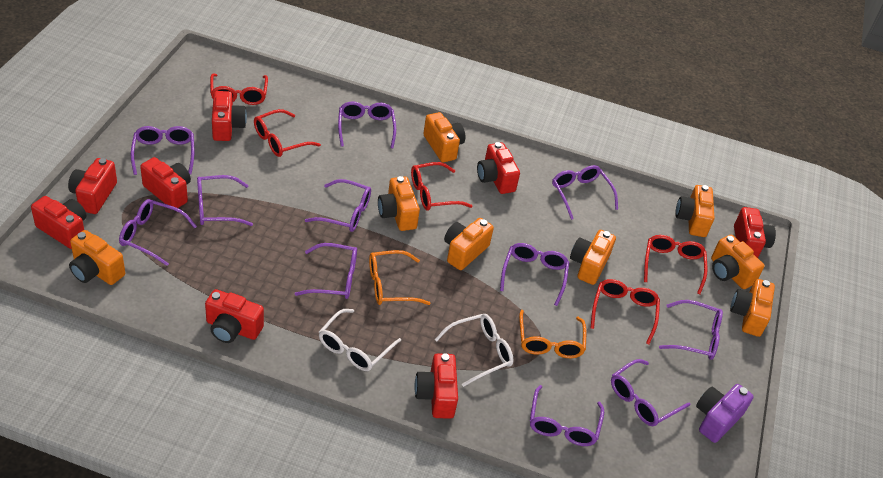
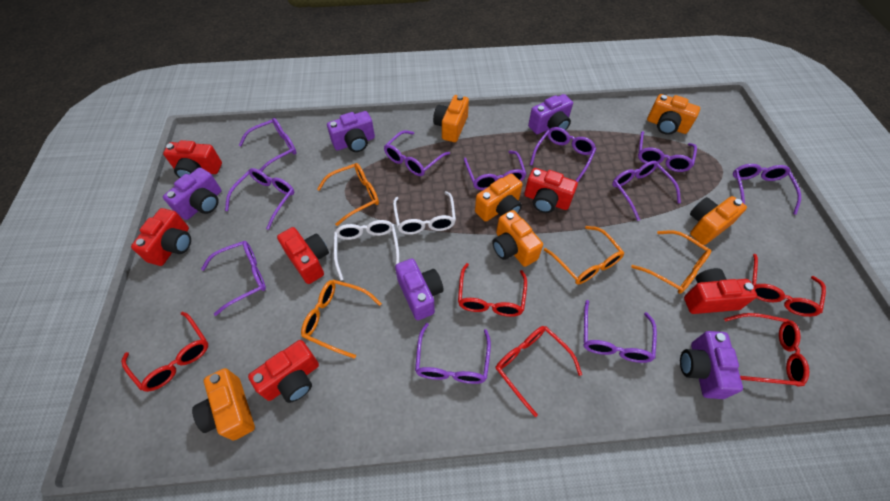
orange camera: [69,230,125,285] [378,176,420,231] [423,112,466,162] [444,218,494,270] [570,230,616,285] [675,185,714,237] [711,235,764,289] [730,279,775,337] = 8 -> [192,368,255,440] [433,95,469,142] [475,174,523,222] [492,210,543,267] [647,94,700,135] [690,196,747,245] = 6
orange glasses: [369,250,430,305] [519,310,586,358] = 2 -> [301,280,382,359] [317,163,379,226] [544,226,624,284] [631,230,711,294] = 4
purple camera: [696,384,754,443] = 1 -> [163,167,221,220] [327,111,375,152] [395,258,444,320] [528,94,573,134] [680,331,743,399] = 5
red camera: [31,196,87,249] [68,158,117,214] [140,157,191,208] [205,289,264,343] [212,91,247,141] [415,353,458,419] [477,142,520,194] [734,207,776,258] = 8 -> [131,208,191,266] [163,140,222,178] [248,340,319,403] [277,227,329,284] [524,168,578,213] [684,268,757,314] = 6

